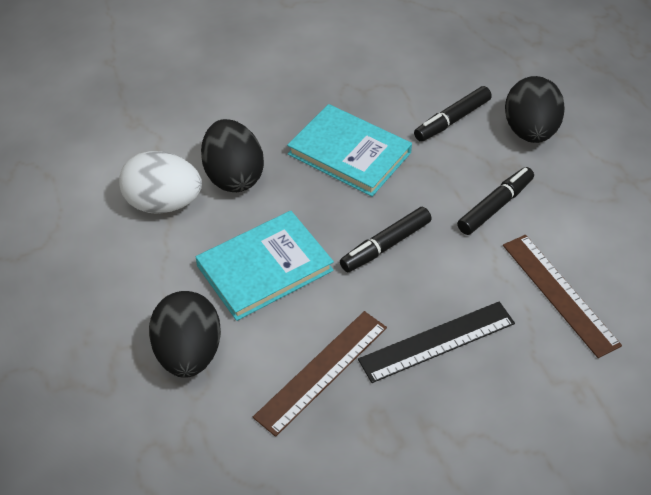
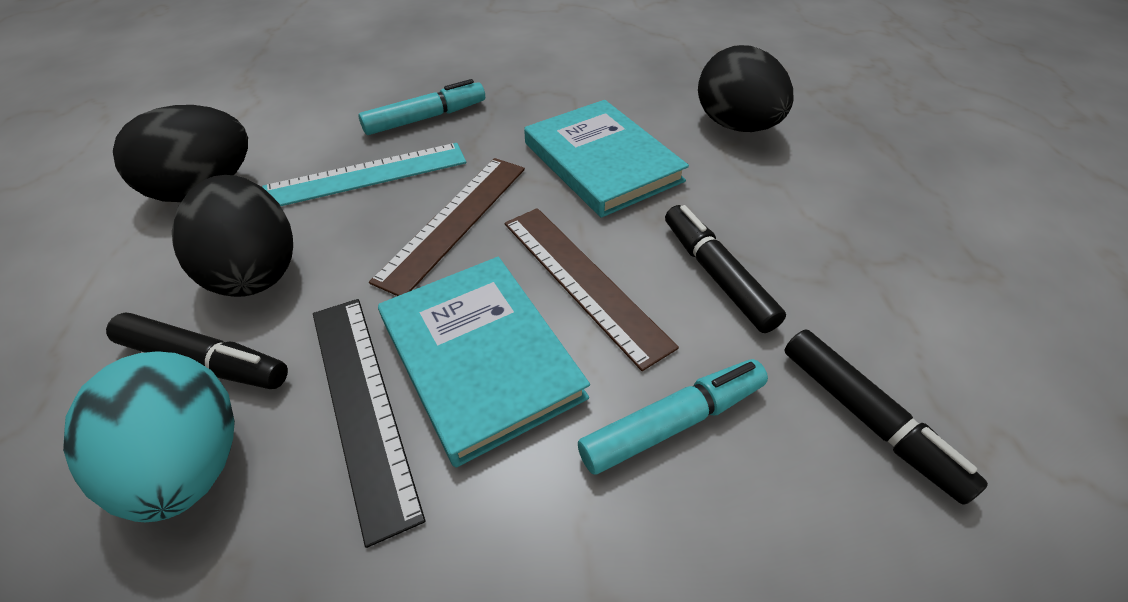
turquoise egg: none = 0 -> [63,351,235,522] = 1
turquoise marker: none = 0 -> [358,79,485,135] [578,359,768,475] = 2
turquoise ruler: none = 0 -> [262,143,466,206] = 1
white egg: [119,151,202,214] = 1 -> none = 0

